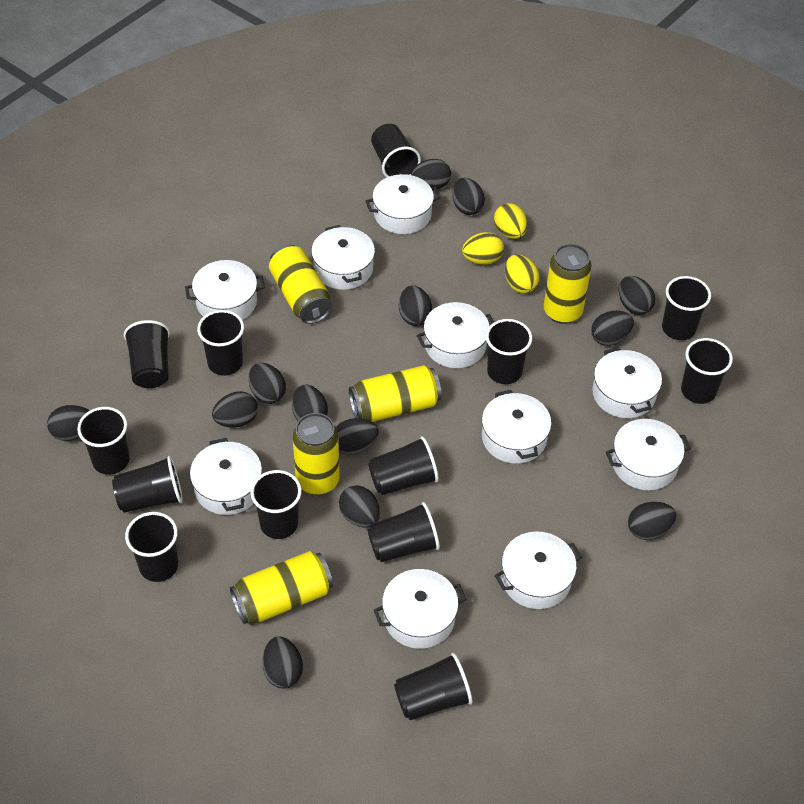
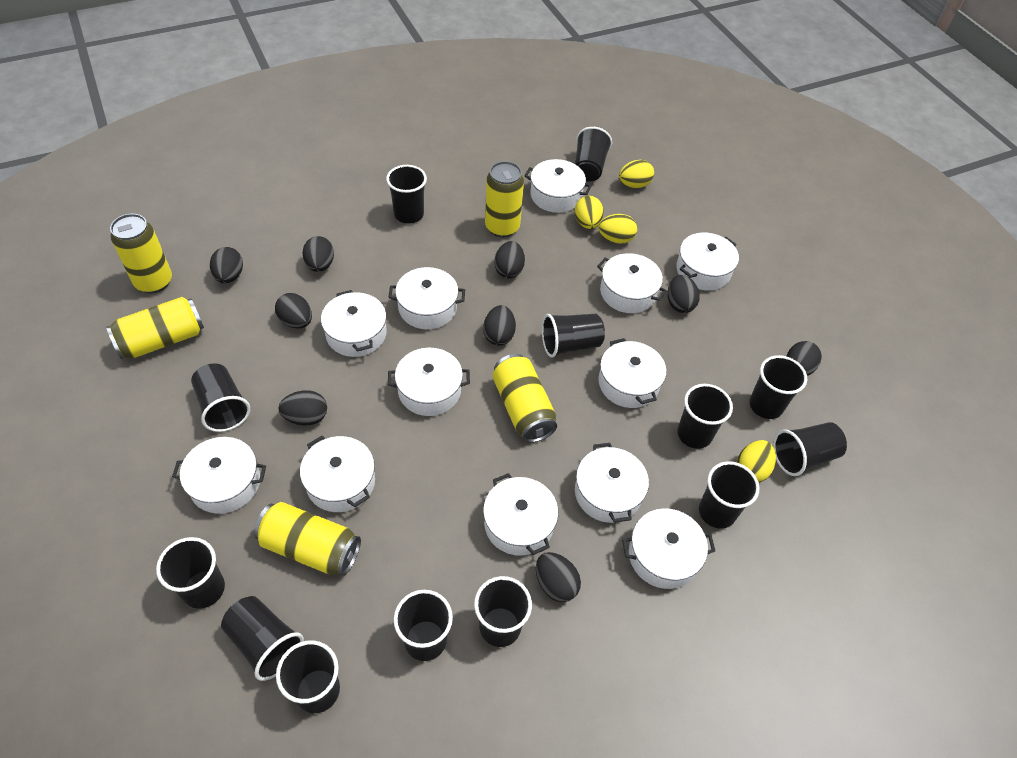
black egg: [47,405,90,441] [212,391,258,428] [249,363,286,404] [262,636,303,689] [292,385,328,421] [336,418,379,455] [339,485,380,528] [399,285,432,326] [411,159,451,189] [452,178,485,215] [591,311,634,346] [619,276,655,315] [628,502,676,540] = 13 -> [210,247,243,283] [275,293,312,328] [278,390,327,425] [302,236,334,272] [483,305,516,346] [494,241,525,278] [536,552,581,602] [668,275,700,313] [787,341,822,376] = 9
white pot: [185,260,265,320] [190,438,262,515] [311,225,375,290] [366,174,441,234] [374,569,466,649] [417,302,494,368] [482,390,551,464] [495,531,582,609] [592,347,662,418] [606,419,691,490] = 10 -> [172,437,266,514] [300,436,375,512] [321,290,386,357] [388,267,465,329] [388,348,470,416] [483,473,558,556] [525,159,592,213] [575,443,649,523] [597,253,667,313] [598,338,666,408] [622,508,715,589] [676,233,739,291] = 12
yellow egg: [462,232,504,265] [494,203,527,239] [505,254,539,293] = 3 -> [575,196,604,229] [598,214,637,244] [619,160,654,188] [737,440,776,483] = 4

